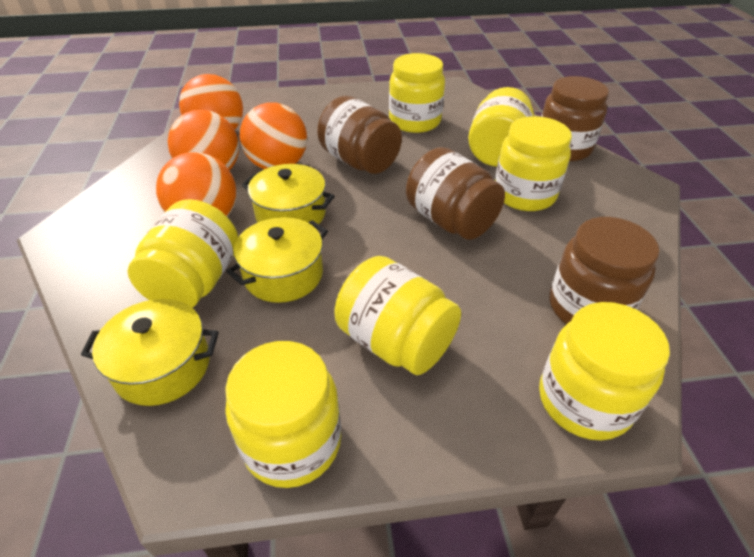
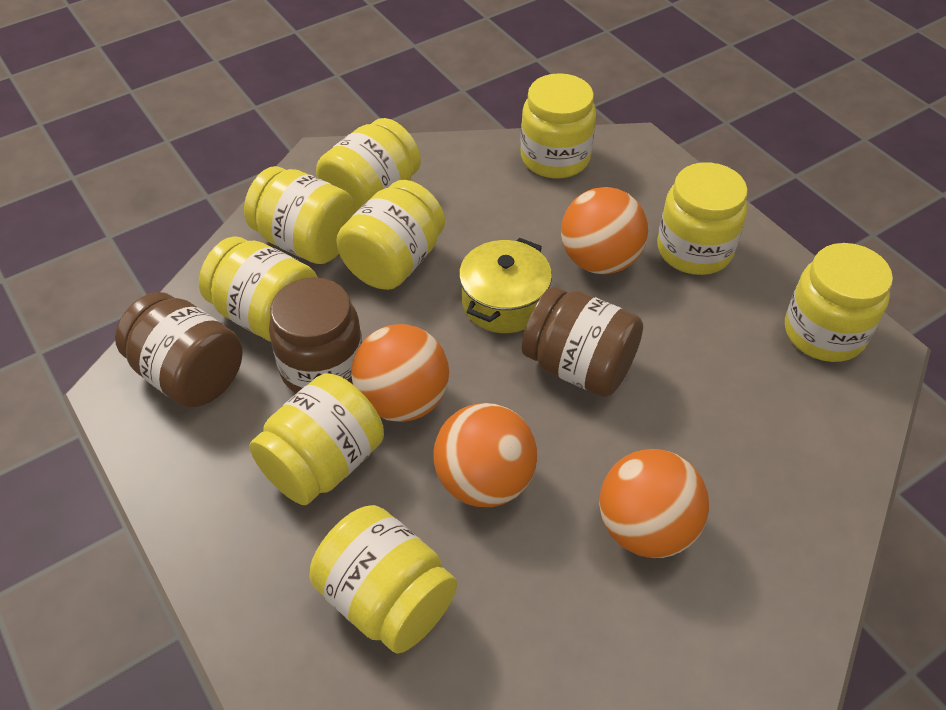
brown jar: [317,96,402,174] [406,147,505,240] [541,76,609,161] [549,217,660,324] = 4 -> [115,292,242,408] [269,277,363,393] [522,287,643,397] = 3
yellow jar: [127,199,238,308] [225,341,341,488] [335,256,461,375] [389,53,445,133] [468,87,534,167] [495,116,572,211] [539,302,670,441] = 7 -> [199,236,318,342] [244,166,356,264] [249,373,384,505] [309,505,457,653] [316,118,421,211] [336,180,445,290] [520,73,596,179] [657,162,748,275] [785,243,893,362] = 9
yellow pot: [81,299,218,406] [226,217,328,303] [241,164,335,224] = 3 -> [459,238,552,333] = 1

